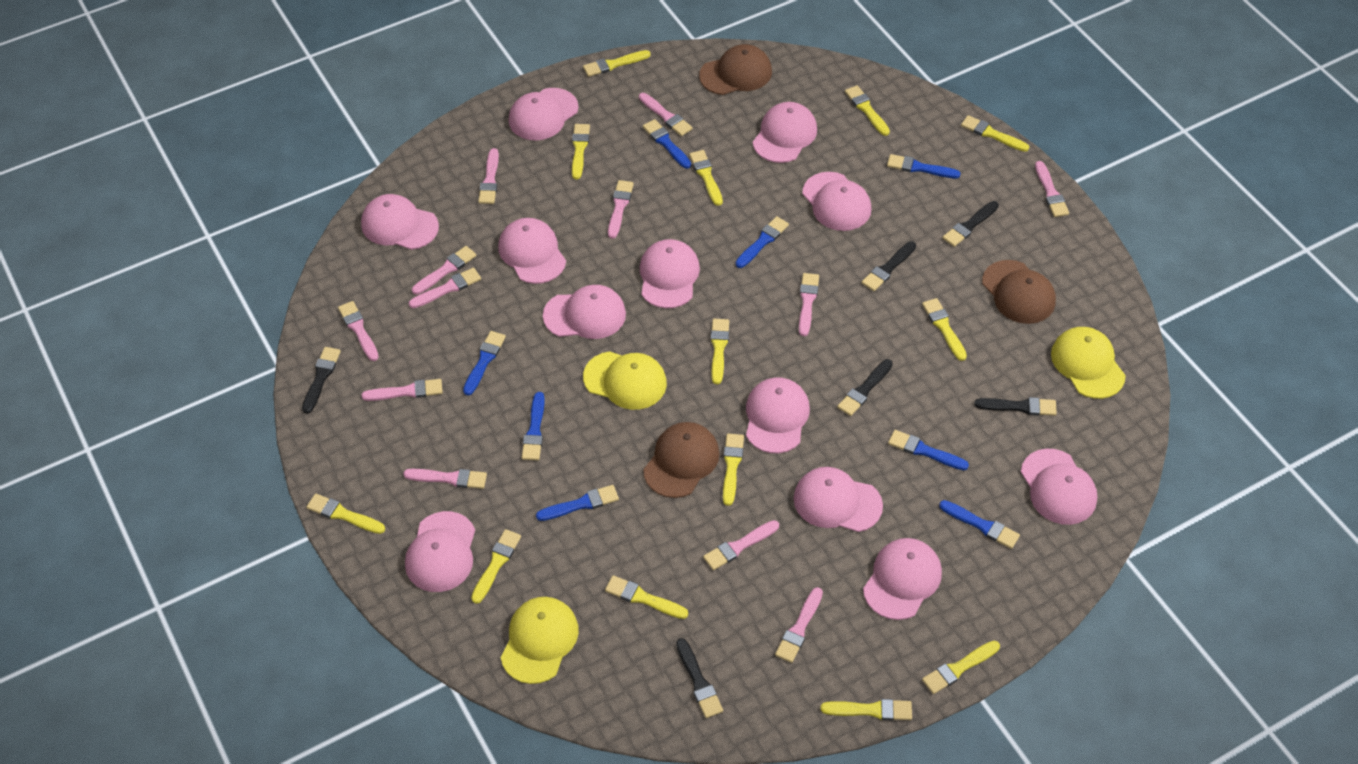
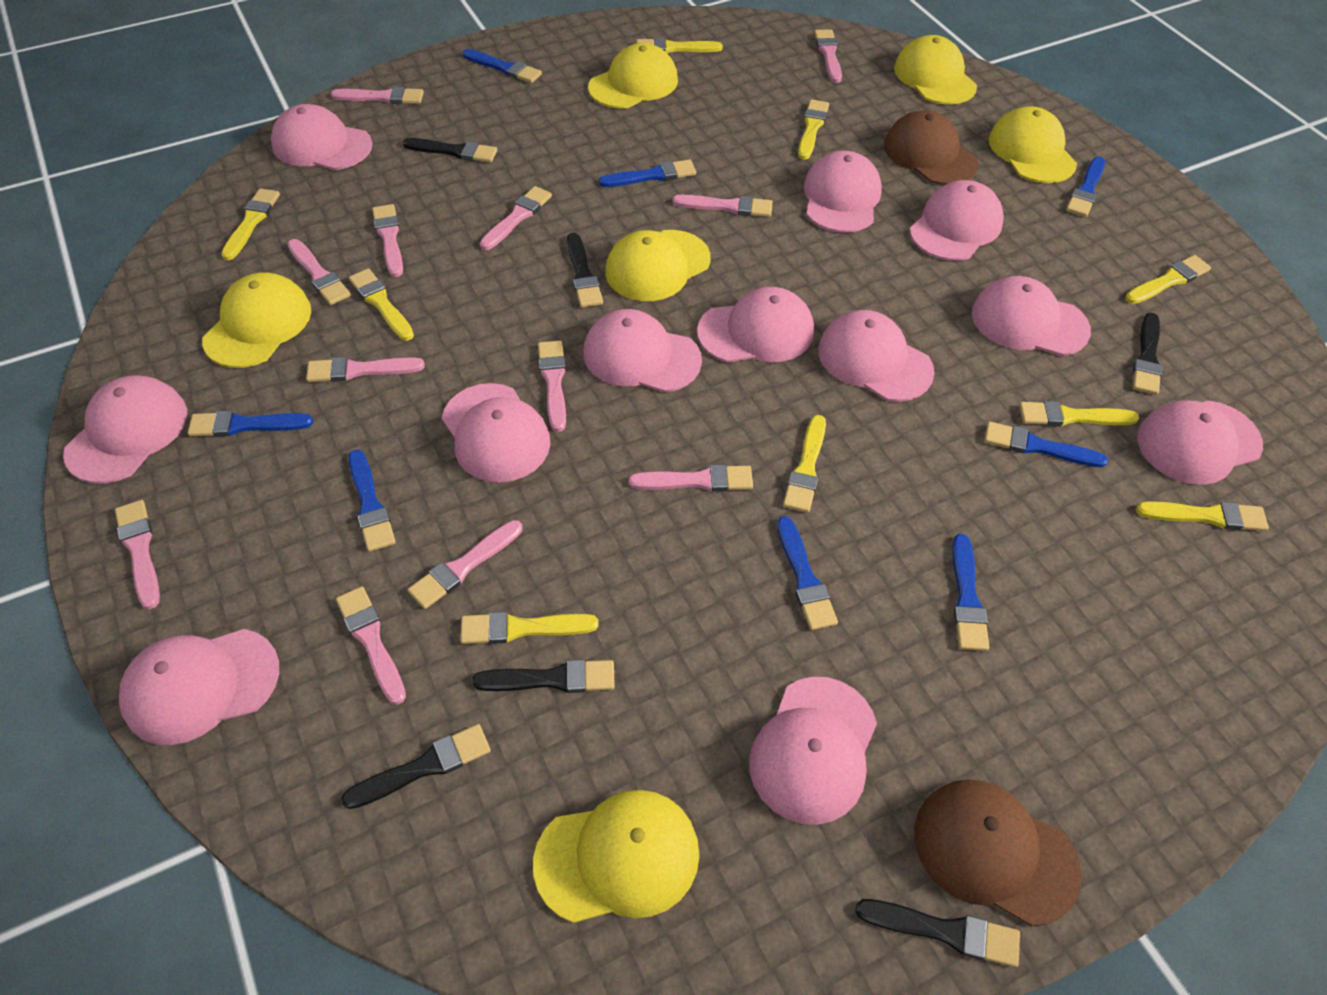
brown cap: [643,422,720,498] [699,44,772,95] [982,260,1056,324] = 3 -> [884,110,978,185] [914,779,1082,926] = 2
yellow brush: [306,493,385,534] [471,529,521,604] [572,124,590,179] [583,50,650,77] [605,575,688,619] [689,150,723,206] [711,319,729,384] [723,433,744,506] [820,699,912,720] [845,85,890,136] [922,298,967,361] [922,641,1000,694] [961,115,1029,152] = 13 -> [221,188,280,260] [349,268,414,341] [460,612,599,644] [636,38,723,53] [783,415,826,513] [798,99,829,160] [1019,401,1139,426] [1125,255,1211,304] [1136,501,1269,531] = 9
yellow cap: [501,597,579,684] [583,351,667,410] [1051,327,1126,399] = 3 -> [202,272,311,368] [533,790,699,923] [588,43,678,109] [605,230,711,301] [894,35,977,105] [989,106,1077,183] = 6

